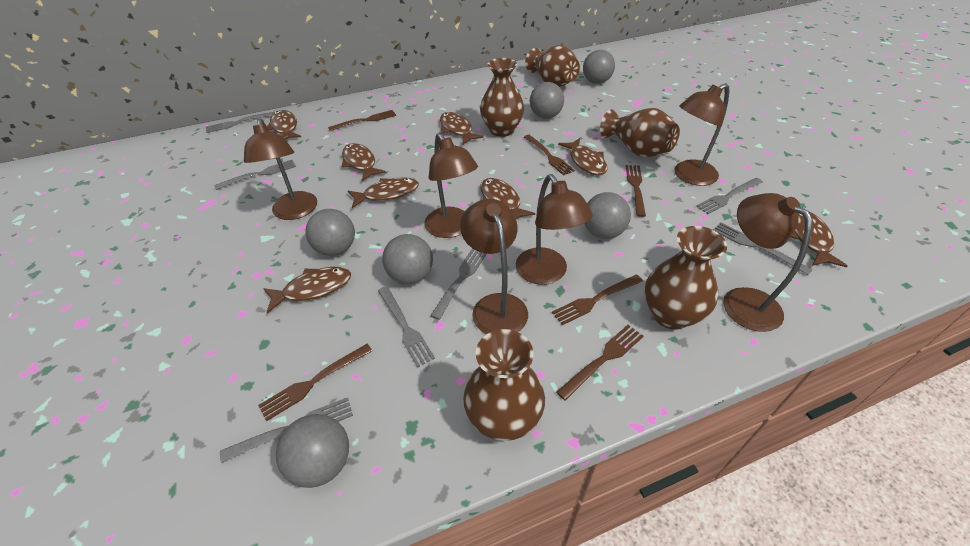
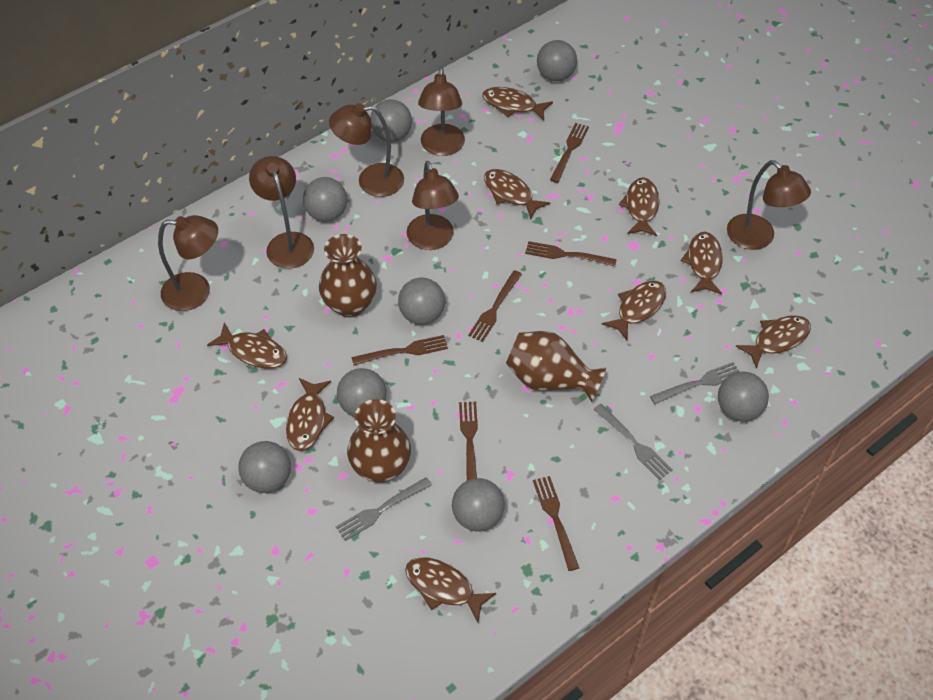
brown fish: [263,267,351,314] [267,110,301,139] [341,143,386,181] [348,177,419,208] [440,112,484,144] [481,178,535,220] [558,138,607,175] [791,212,848,267] = 8 -> [207,322,287,369] [286,378,334,451] [405,557,496,623] [482,87,553,120] [484,169,550,219] [602,281,666,340] [619,177,659,236] [681,232,723,295] [736,315,811,369] = 9
brown vase: [463,329,545,441] [480,58,524,137] [525,45,580,87] [600,108,680,157] [645,226,727,330] = 5 -> [319,234,377,317] [347,399,411,483] [506,331,606,402] = 3
grey ball: [276,414,349,488] [305,209,355,256] [382,234,433,284] [530,82,564,119] [583,50,615,84] [584,192,631,239] = 6 -> [238,441,291,493] [303,177,347,222] [337,368,387,417] [370,99,412,142] [398,278,445,325] [452,478,505,532] [537,40,577,81] [718,372,769,421] = 8
grey fork: [206,112,275,133] [214,160,296,190] [220,397,353,463] [378,286,435,367] [430,248,487,320] [696,178,763,214] [713,222,813,275] = 7 -> [336,477,432,541] [594,404,673,480] [650,362,739,404] = 3

